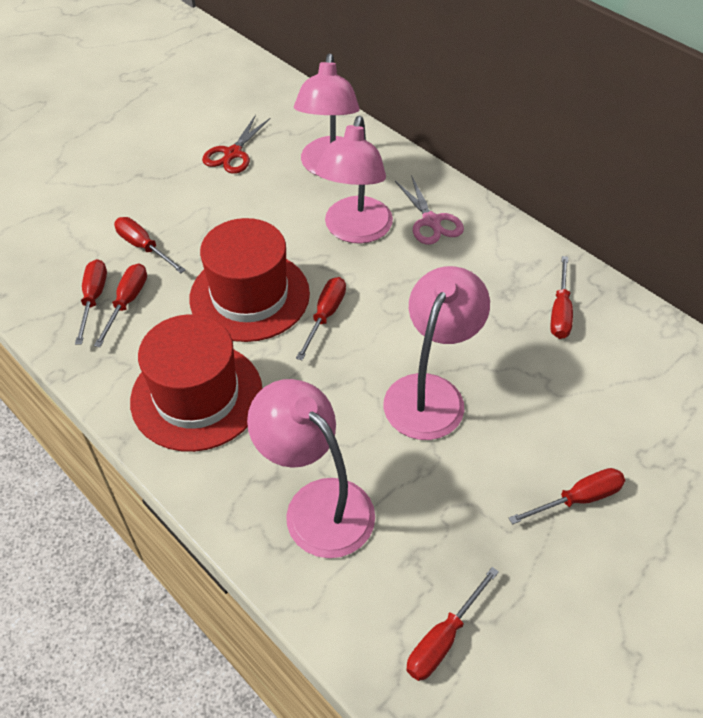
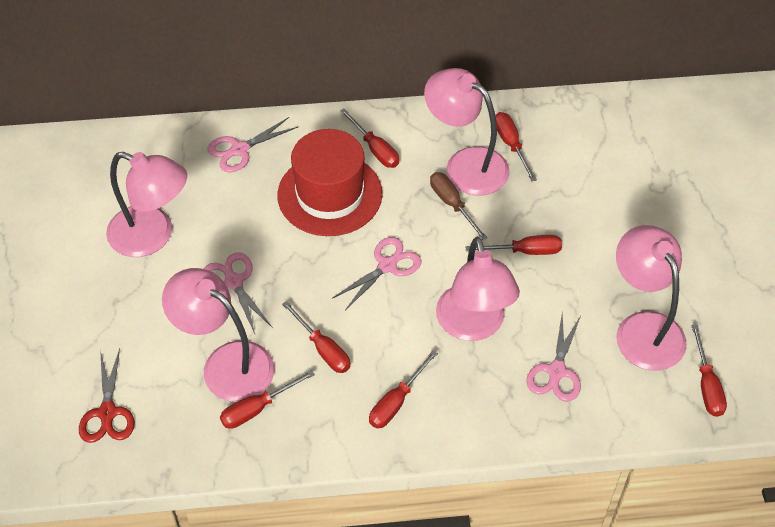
brown screwdriver: none = 0 -> [430,172,488,241] = 1
pink lamp: [247,379,375,558] [294,53,360,176] [315,116,393,244] [384,266,490,440] = 4 -> [106,152,187,257] [162,268,274,402] [424,68,509,195] [436,237,520,341] [616,225,687,371] = 5
pink scissors: [395,175,464,245] = 1 -> [204,252,273,334] [208,117,298,172] [332,237,421,310] [526,313,581,402] = 4
red hat: [130,314,262,452] [190,218,310,342] = 2 -> [277,129,383,236] = 1

